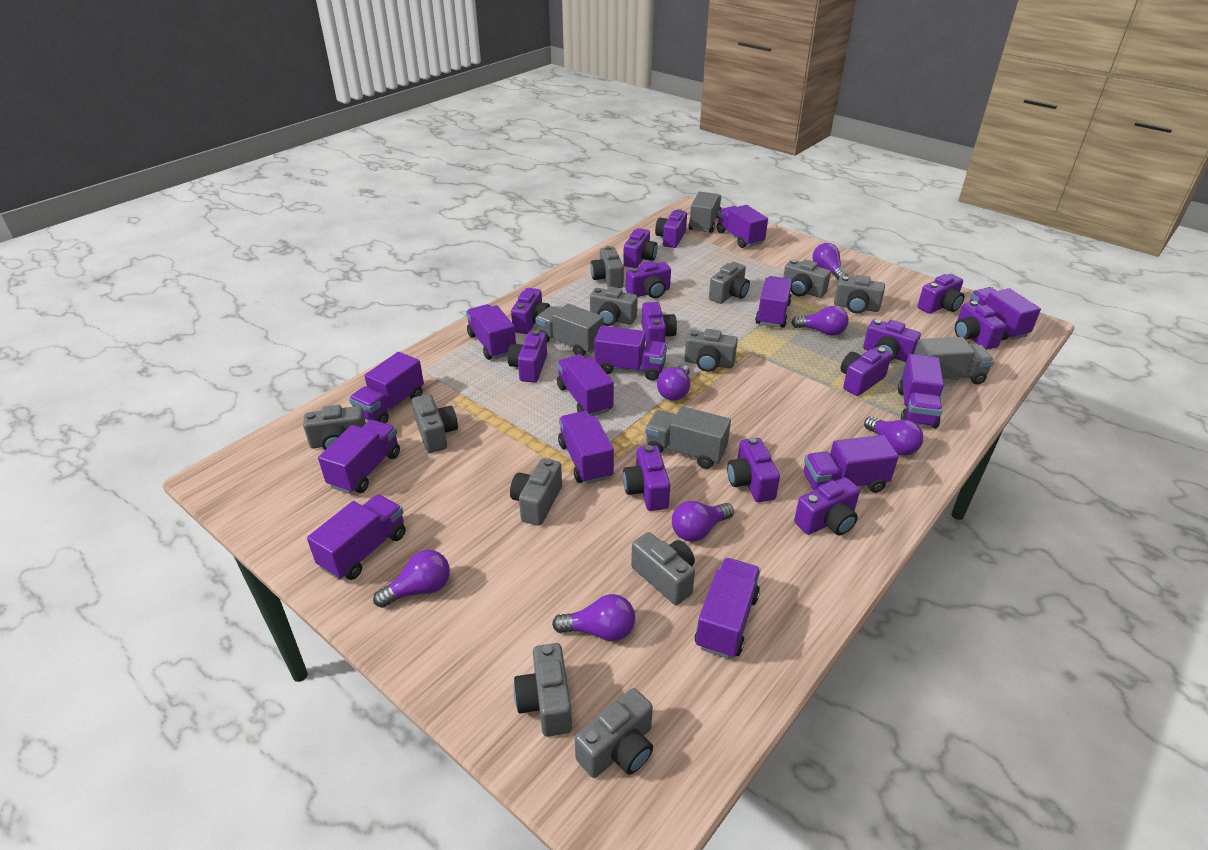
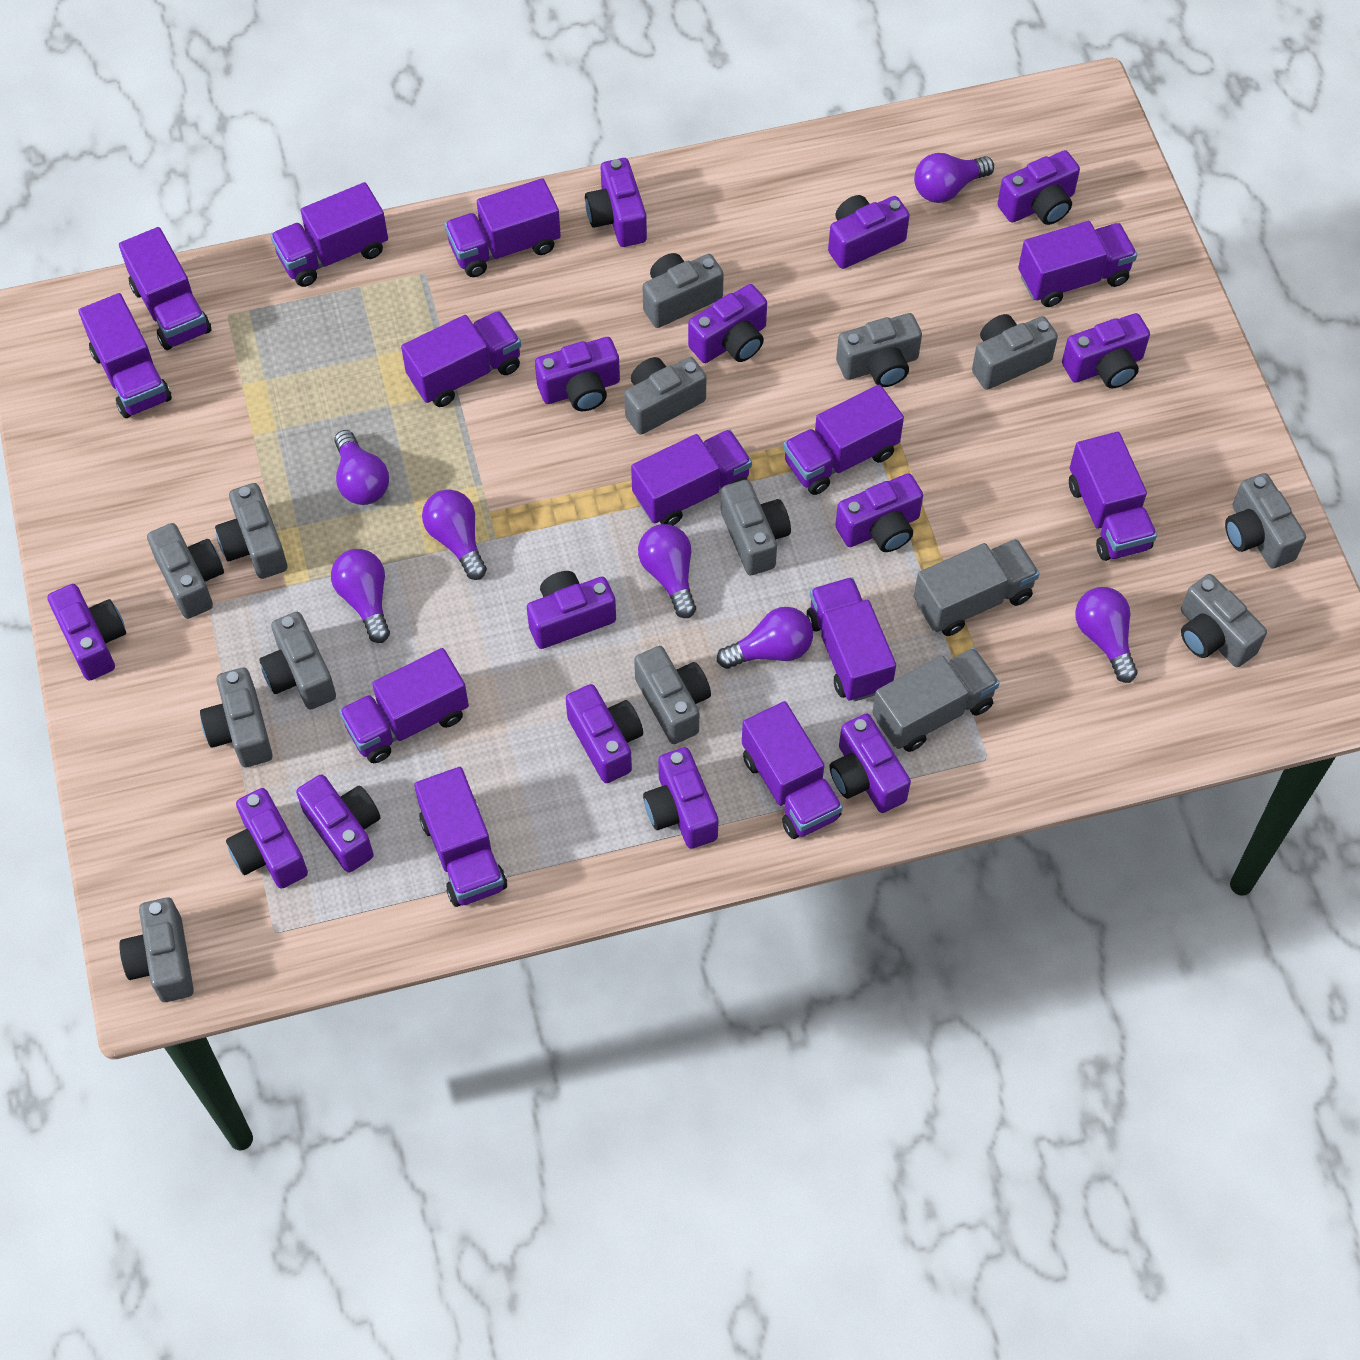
grey camera: [303,405,366,450] [412,394,458,453] [510,458,562,526] [514,643,572,737] [575,688,653,778] [590,246,624,288] [590,286,638,326] [631,532,695,605] [685,329,738,372] [709,262,750,304] [783,259,831,298] [834,275,885,314] = 12 -> [119,897,194,1002] [147,523,224,619] [200,667,273,767] [215,483,287,579] [259,612,336,709] [624,357,706,435] [634,646,711,744] [643,253,724,328] [721,480,791,575] [836,313,922,387] [972,314,1058,390] [1181,574,1267,667] [1225,473,1306,569] = 13
grey truck: [535,304,604,356] [645,406,731,469] [689,192,722,233] [914,337,994,385] = 4 -> [872,648,999,752] [914,539,1040,636] = 2
purple camera: [508,330,547,383] [511,288,550,334] [623,228,658,268] [623,445,671,511] [626,261,671,298] [642,302,677,343] [655,209,687,248] [727,437,780,502] [794,477,860,535] [841,347,892,396] [863,319,921,362] [918,274,965,314] [955,301,1006,350] = 13 -> [47,584,126,681] [226,788,308,889] [296,774,381,873] [527,571,616,649] [535,337,620,411] [566,684,643,783] [585,158,647,247] [643,747,718,849] [688,284,767,363] [828,195,910,269] [830,713,911,813] [835,473,923,552] [997,150,1080,225] [1062,313,1150,388] = 14

